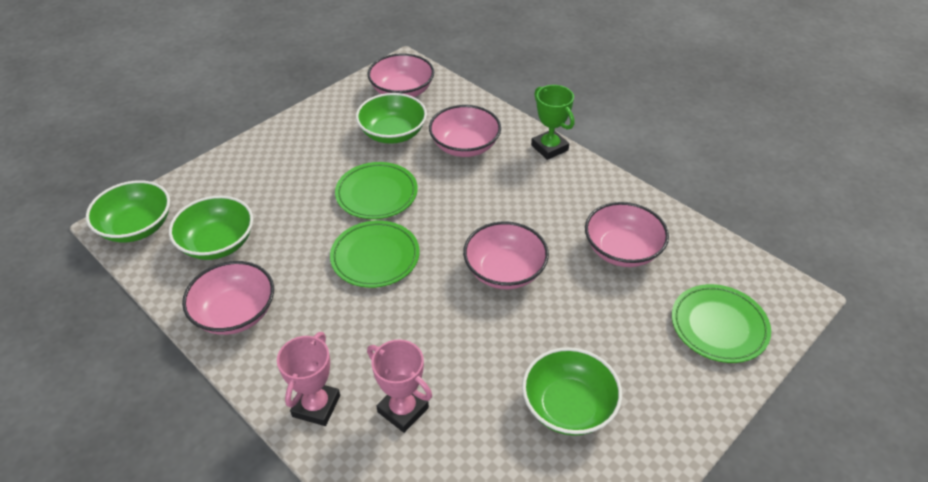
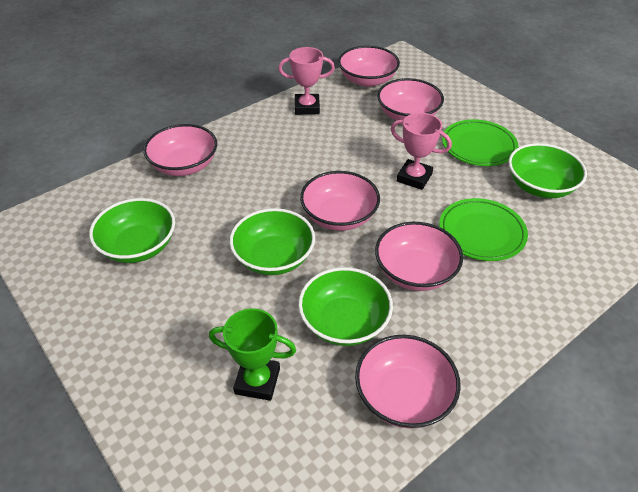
green plate: [330,221,420,288] [335,162,418,219] [672,284,771,363] = 3 -> [439,198,528,261] [442,119,518,166] = 2
pink bowl: [182,261,274,335] [368,53,434,97] [429,105,501,157] [463,222,549,289] [585,202,669,267] = 5 -> [143,124,217,176] [300,171,380,231] [338,46,400,87] [355,335,461,428] [375,222,463,291] [377,78,444,120] = 6

